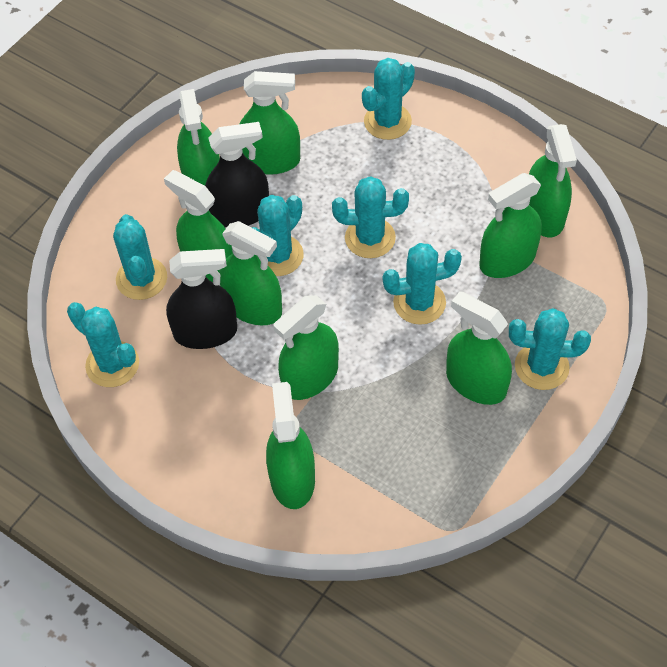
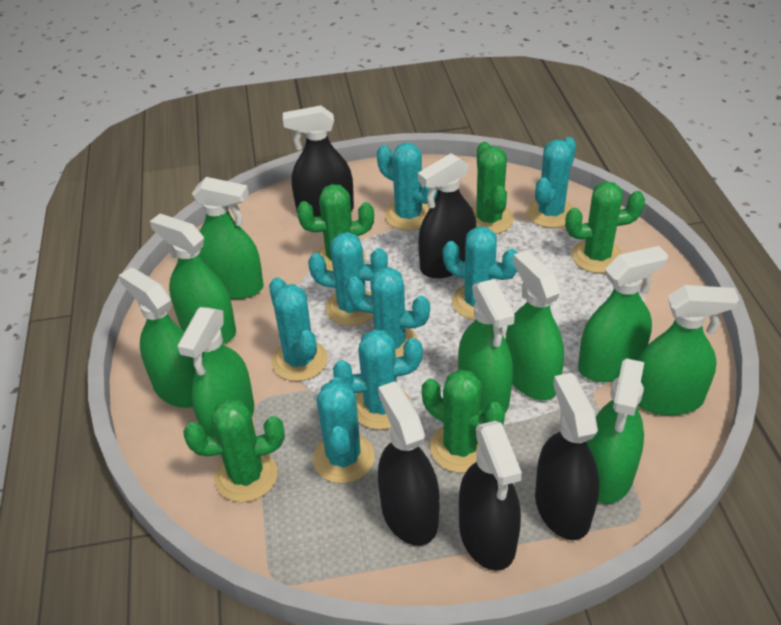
black spray bottle: [166,249,237,349] [205,122,269,228] = 2 -> [283,106,354,217] [378,381,440,546] [418,153,477,279] [459,421,522,571] [535,373,599,540] = 5
green cactus: none = 0 -> [183,399,285,502] [297,184,374,271] [422,370,505,473] [472,142,514,234] [565,181,645,273] = 5
turquoise cactus: [67,302,139,387] [113,214,167,300] [251,195,304,276] [332,176,409,258] [362,58,415,140] [383,243,462,325] [509,308,591,390] = 7 -> [269,277,328,381] [308,232,388,326] [312,377,375,483] [333,329,423,430] [346,267,430,358] [377,143,438,230] [443,226,518,320] [527,137,576,228] = 8

